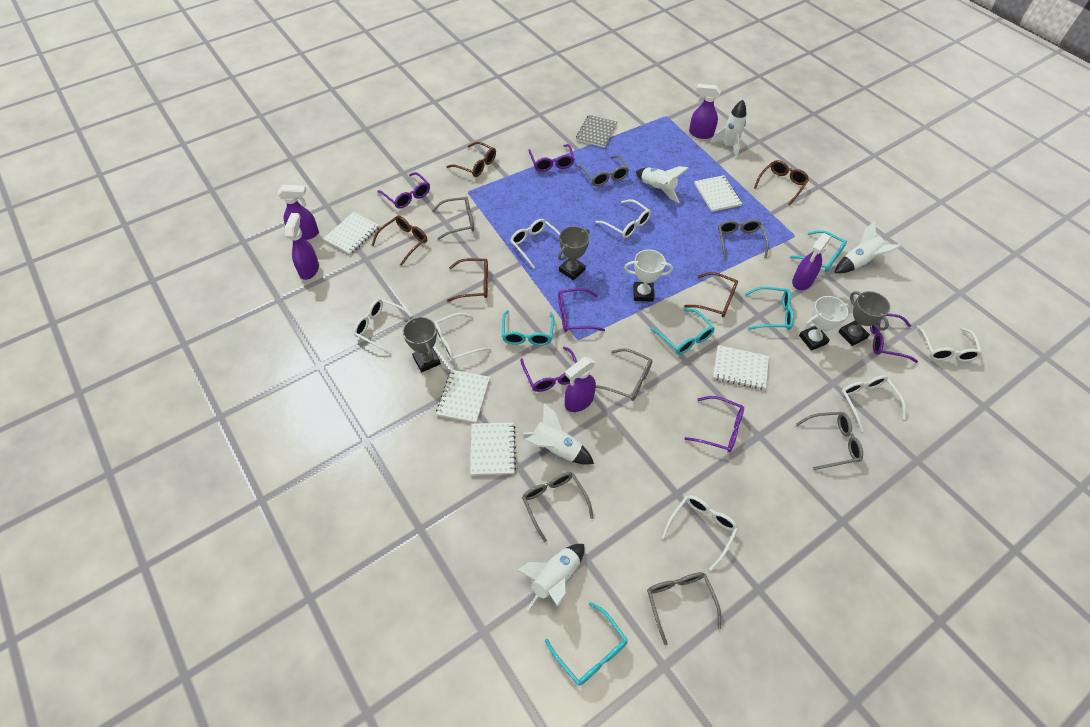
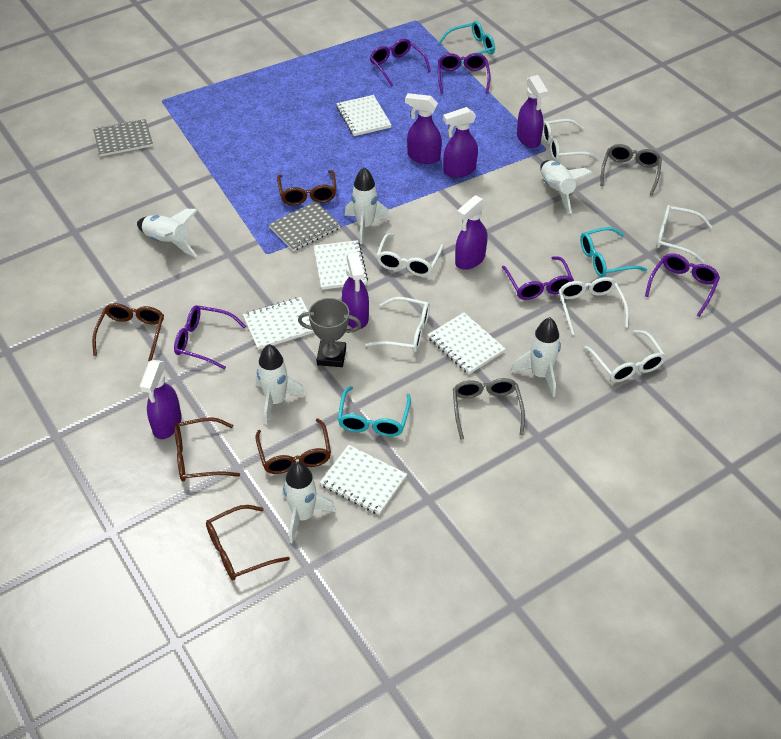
grey glasses: [432,196,474,240] [522,472,594,542] [578,155,629,186] [596,348,652,401] [647,572,721,645] [718,219,769,260] [796,412,863,470] = 7 -> [453,378,525,440] [600,144,662,196] = 2
grey notebook: [576,115,617,148] = 1 -> [93,119,153,157] [268,201,341,251] = 2
grey trophy: [403,317,441,372] [558,226,590,280] [838,291,890,346] = 3 -> [298,298,361,367] = 1
purple glasses: [378,172,430,209] [520,346,577,392] [528,144,574,172] [558,288,605,332] [684,396,744,452] [870,313,918,363] = 6 -> [174,305,246,370] [370,39,431,87] [438,53,491,94] [502,256,574,300] [645,253,720,317] = 5
purple spray bottle: [277,185,319,240] [285,213,319,280] [565,357,596,412] [689,84,721,139] [792,233,831,290] = 5 -> [139,360,182,439] [342,252,369,329] [405,93,442,164] [443,107,478,177] [455,195,488,270] [517,75,548,148] = 6
turquoise glasses: [502,310,554,346] [545,602,628,686] [650,309,715,354] [745,287,794,330] [790,230,847,272] = 5 -> [338,386,411,437] [438,21,495,66] [580,227,647,277] = 3
white glasses: [353,299,413,355] [434,313,491,362] [510,219,560,269] [596,199,651,238] [662,495,738,571] [841,375,906,432] [916,325,982,362] = 7 -> [365,297,430,352] [376,234,444,277] [543,119,599,161] [559,277,629,335] [584,330,666,382] [656,205,712,263] = 6
white rocket: [517,544,584,611] [523,403,594,465] [636,166,689,203] [711,100,746,158] [834,221,902,273] = 5 -> [137,209,198,257] [256,344,306,425] [282,461,336,543] [345,167,390,244] [511,317,561,397] [540,160,593,213] = 6
white trophy: [624,249,673,302] [799,296,849,351] = 2 -> none = 0

